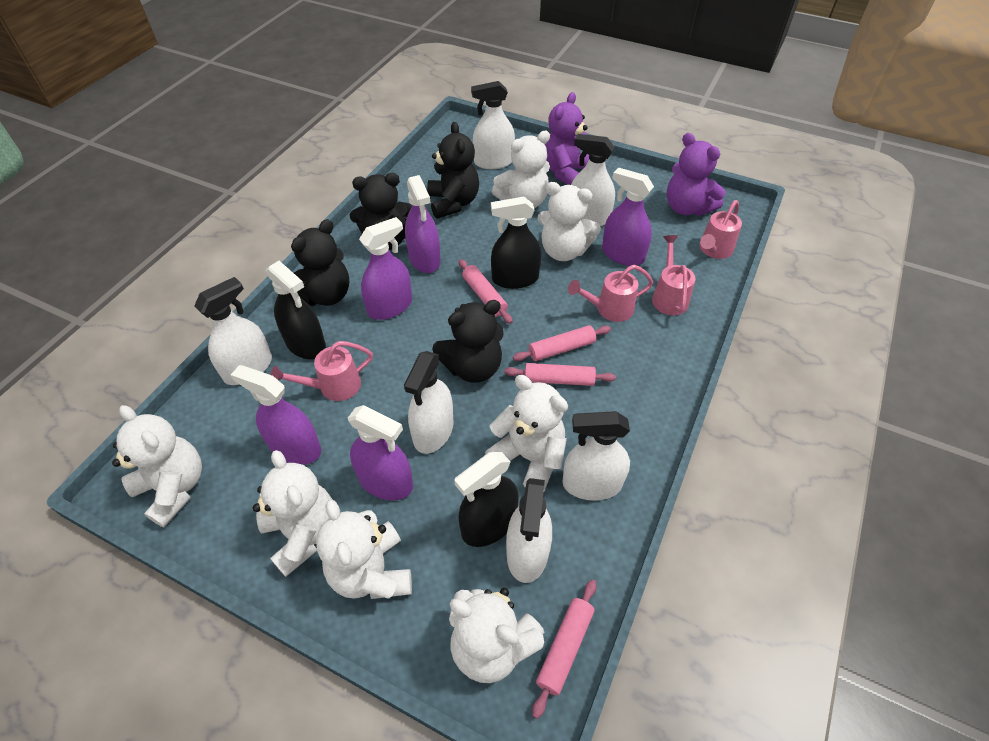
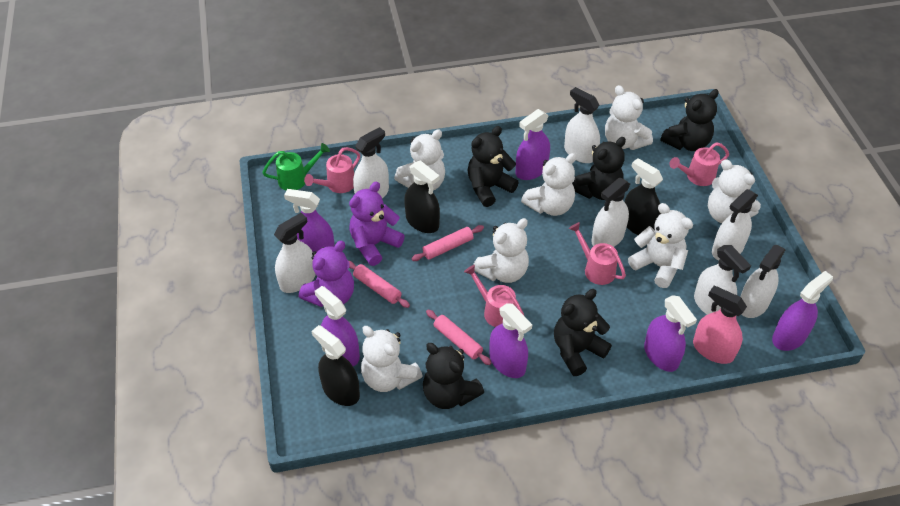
black teddy bear: [291,219,349,306] [350,173,412,250] [427,122,479,219] [432,300,504,383] = 4 -> [423,343,484,409] [467,126,519,207] [554,289,612,376] [572,137,626,200] [660,89,719,151] = 5
green watering can: none = 0 -> [262,143,330,190] = 1
pink rolling pin: [459,259,513,324] [505,363,616,386] [513,325,611,361] [532,580,597,719] = 4 -> [349,261,410,308] [411,225,484,261] [426,310,491,365] = 3
pink spray bottle: none = 0 -> [693,286,747,364] = 1
purple spray bottle: [231,365,321,465] [348,405,413,501] [359,217,412,320] [405,175,441,273] [602,167,654,266] = 5 -> [284,189,335,252] [315,286,360,366] [490,303,532,378] [516,109,550,180] [644,295,697,372] [772,271,833,351] = 6
white spray bottle: [194,277,272,385] [404,351,453,454] [471,81,515,169] [506,478,552,583] [562,411,630,501] [571,134,615,226] = 6 -> [274,213,316,293] [353,127,389,198] [564,87,600,163] [591,178,630,247] [694,245,751,315] [712,189,758,260] [740,245,786,318] = 7

